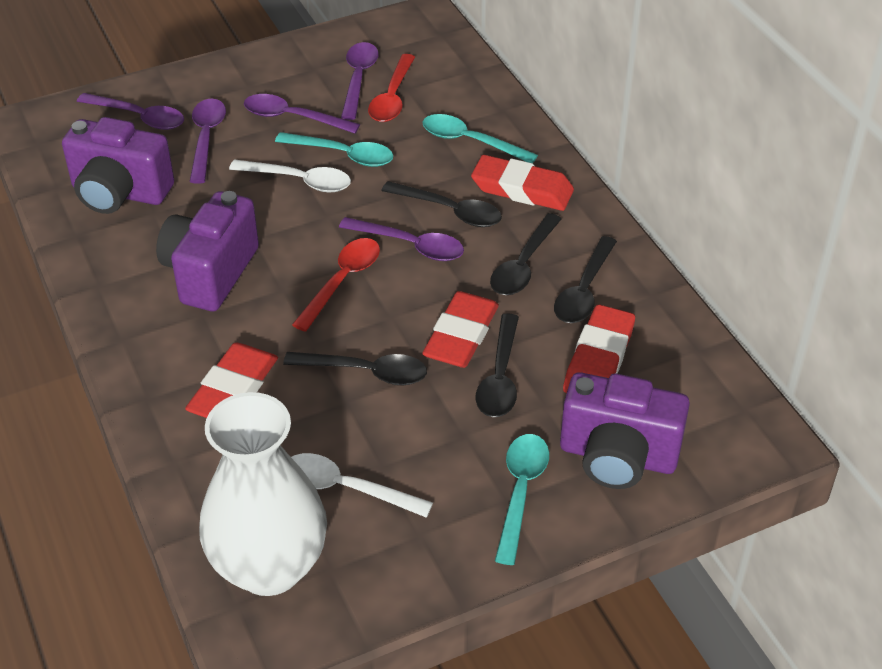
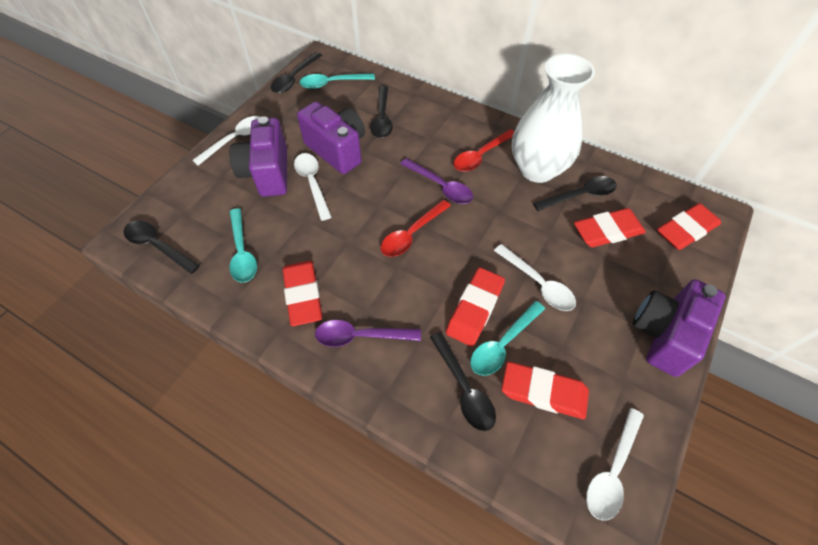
purple spoon: [77,93,184,130] [189,98,226,184] [244,94,360,134] [339,217,464,261] [341,42,379,120] = 5 -> [315,320,421,347] [400,158,473,204] = 2
red eraser: [185,343,278,418] [422,291,499,368] [471,155,574,211] [563,304,635,393] = 4 -> [283,261,322,326] [446,268,505,346] [502,362,589,419] [574,208,646,247] [657,203,721,250] = 5
white spoon: [229,159,351,192] [291,453,433,518] = 2 -> [192,116,260,166] [294,153,332,221] [494,244,576,311] [586,408,644,521] = 4

